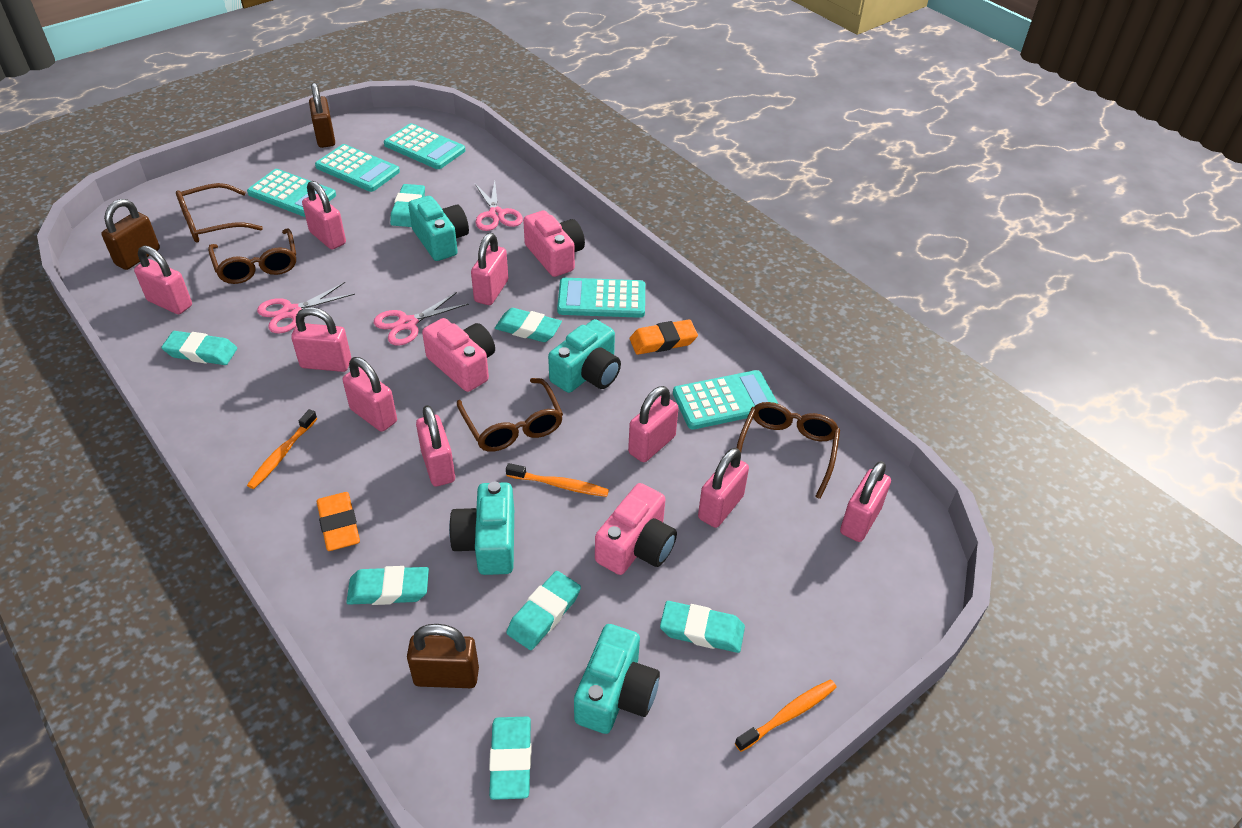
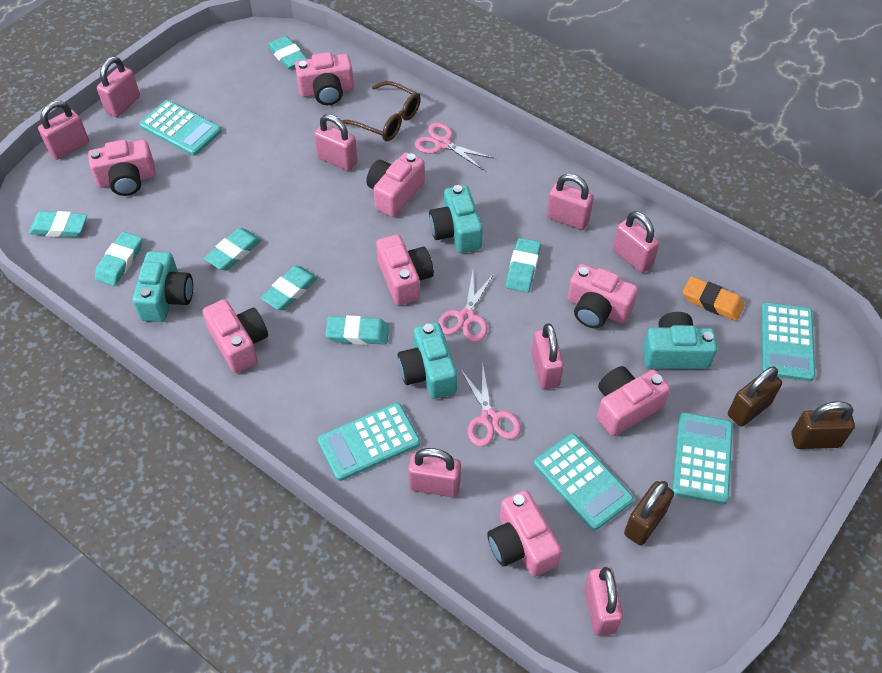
brown glasses: [176,183,263,243] [208,228,296,284] [457,378,563,452] [737,402,840,499] = 4 -> [341,81,421,141] = 1
orange eraser: [317,492,360,551] [630,319,698,355] = 2 -> [683,276,745,321] = 1
orange toothbrush: [247,409,317,489] [506,463,609,497] [735,679,837,752] = 3 -> none = 0
pink camera: [422,318,495,392] [523,210,585,277] [595,483,677,575] = 3 -> [88,140,156,196] [202,299,268,373] [295,52,354,105] [366,152,425,217] [376,234,434,305] [487,490,562,577] [567,263,638,328] [597,366,670,436] = 8
pink padlock: [134,246,192,314] [291,307,351,372] [302,181,346,249] [343,357,397,432] [416,405,455,487] [471,233,508,305] [628,386,679,462] [698,448,749,528] [840,461,891,542] = 9 -> [38,101,89,160] [97,57,140,117] [314,114,358,171] [408,448,461,497] [532,323,564,389] [547,174,594,230] [584,567,623,636] [613,211,660,273] = 8

